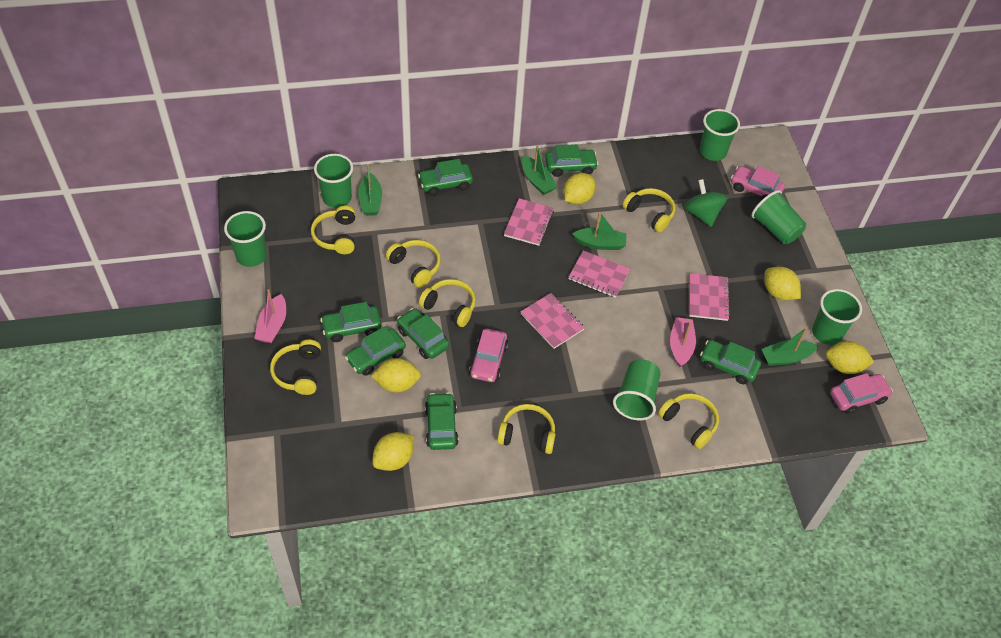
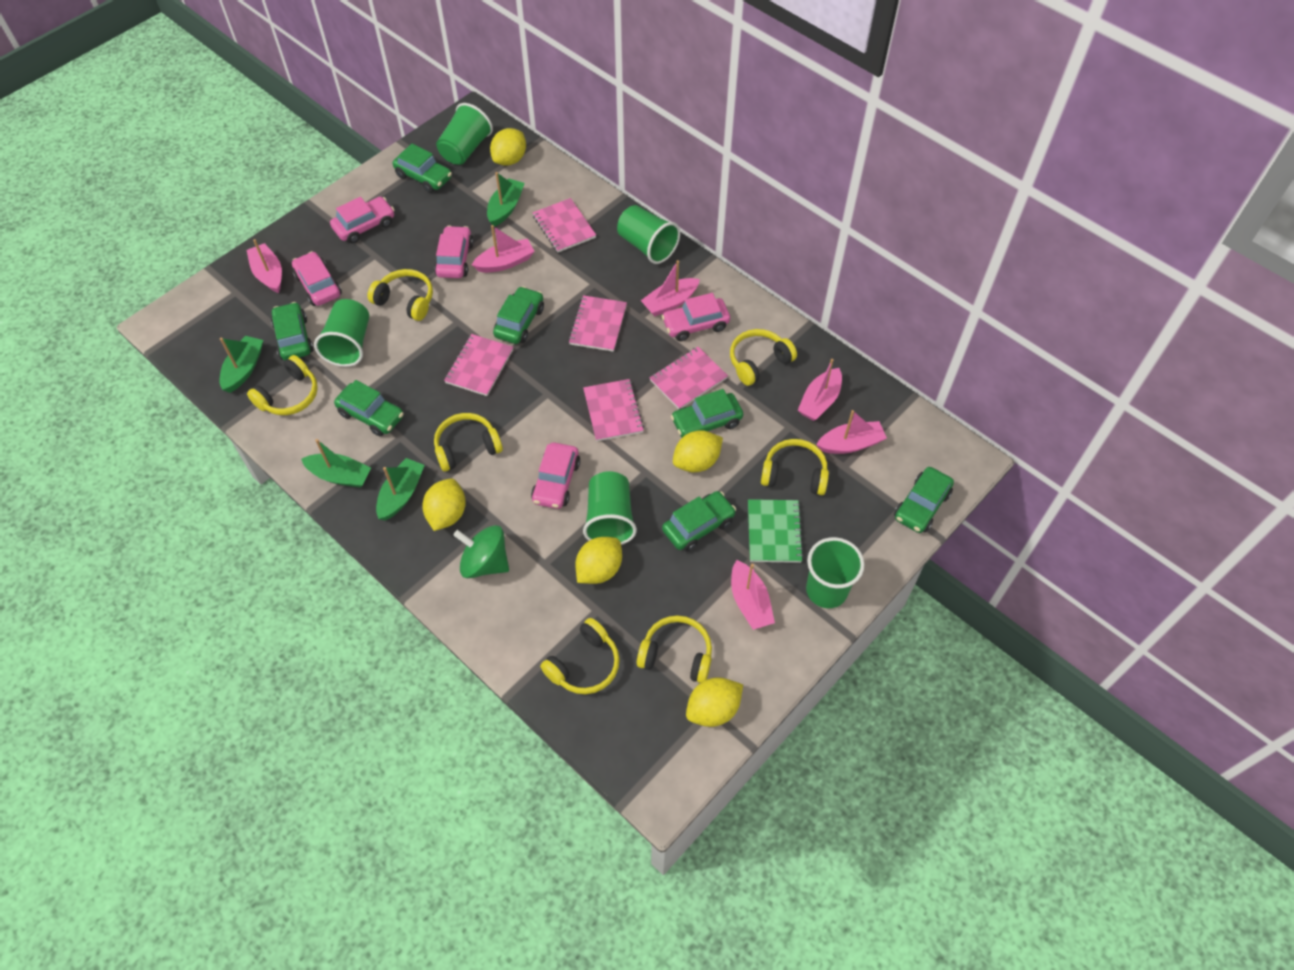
green cup: [224,211,267,267] [314,154,353,208] [613,359,661,420] [700,109,740,161] [751,190,806,244] [812,289,862,345] = 6 -> [314,299,369,367] [436,103,493,165] [583,471,637,545] [617,205,680,264] [806,537,864,608] = 5
green notebook: none = 0 -> [748,499,804,563] = 1
pink boat: [254,289,286,343] [670,317,696,367] = 2 -> [247,239,282,293] [472,225,535,273] [641,260,700,316] [731,560,775,630] [798,359,842,421] [816,410,887,454] = 6
pink car: [469,329,508,382] [731,166,785,200] [830,373,893,414] = 3 -> [292,251,342,306] [330,197,394,243] [434,226,474,278] [531,442,580,509] [662,293,730,341] = 5
pink notebook: [504,198,554,246] [520,293,585,349] [569,250,630,298] [689,273,730,321] = 4 -> [444,334,513,396] [533,198,596,252] [569,295,627,352] [583,379,644,441] [650,347,728,409] = 5

